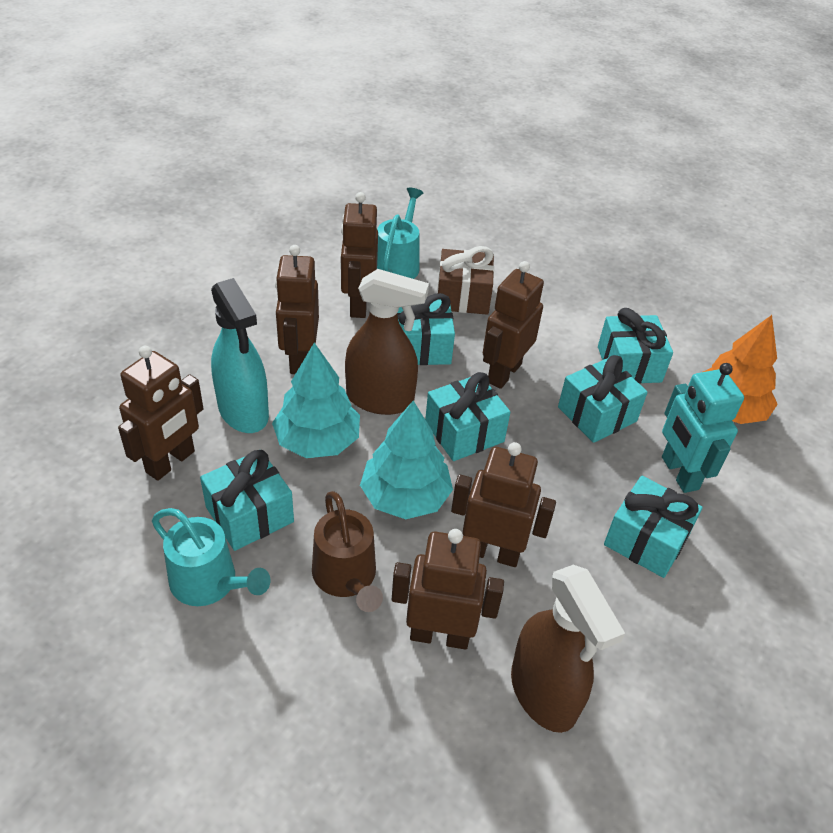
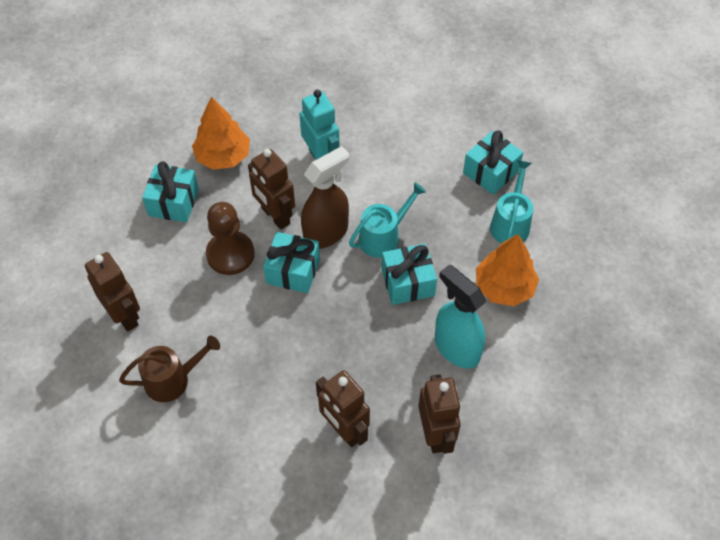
brown gift: [437,246,494,315] = 1 -> none = 0
brown pawn: none = 0 -> [206,202,255,275] = 1
brown robot: [118,346,204,481] [275,245,319,374] [340,192,378,318] [392,529,504,650] [451,442,556,567] [483,261,544,389] = 6 -> [85,252,140,332] [248,149,295,229] [316,370,370,447] [418,374,461,454] = 4
brown spray bottle: [345,269,429,415] [511,565,625,733] = 2 -> [301,146,349,249] = 1
orange tree: [703,315,778,424] = 1 -> [192,97,250,170] [476,234,539,306] = 2
turquoise gift: [200,450,294,551] [397,293,455,365] [425,372,510,461] [558,355,648,443] [598,308,673,384] [604,476,703,578] = 6 -> [142,161,199,222] [263,232,320,293] [382,244,437,305] [463,131,523,195] = 4
turquoise tree: [272,343,360,458] [360,401,453,519] = 2 -> none = 0

